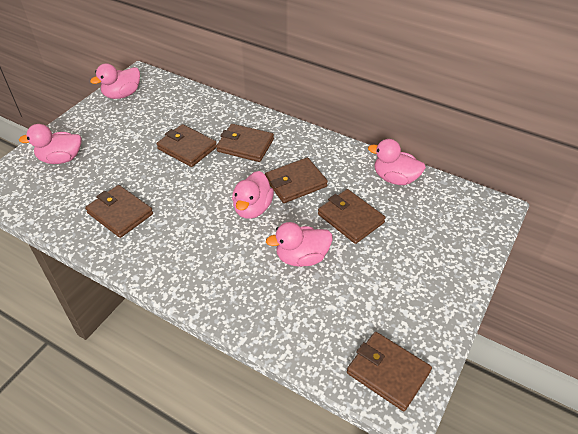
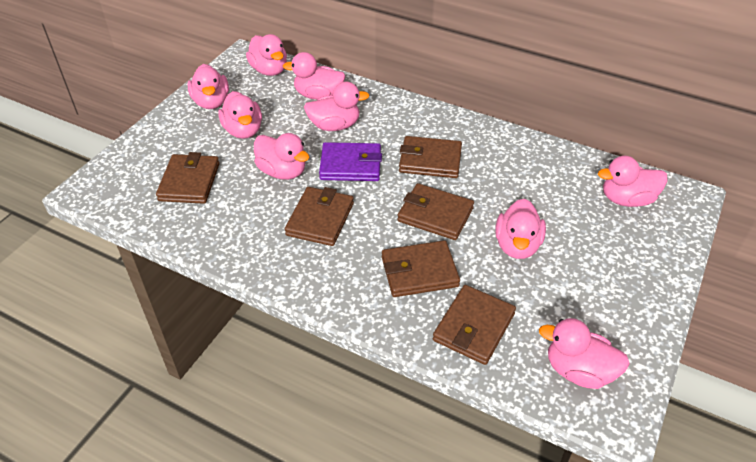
pink duck: [19,124,82,164] [90,63,140,99] [232,171,274,219] [266,222,333,267] [368,139,426,185] = 5 -> [187,64,229,109] [218,91,262,139] [246,34,287,76] [254,133,309,180] [283,52,345,100] [304,82,369,131] [495,199,546,259] [539,318,630,389] [598,156,668,207] = 9
purple wallet: none = 0 -> [319,142,382,181] = 1

